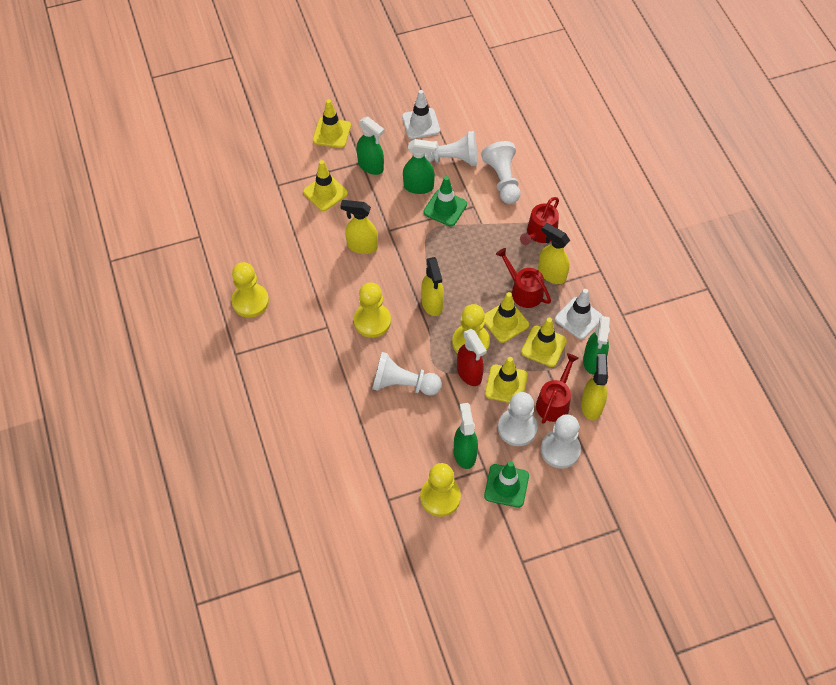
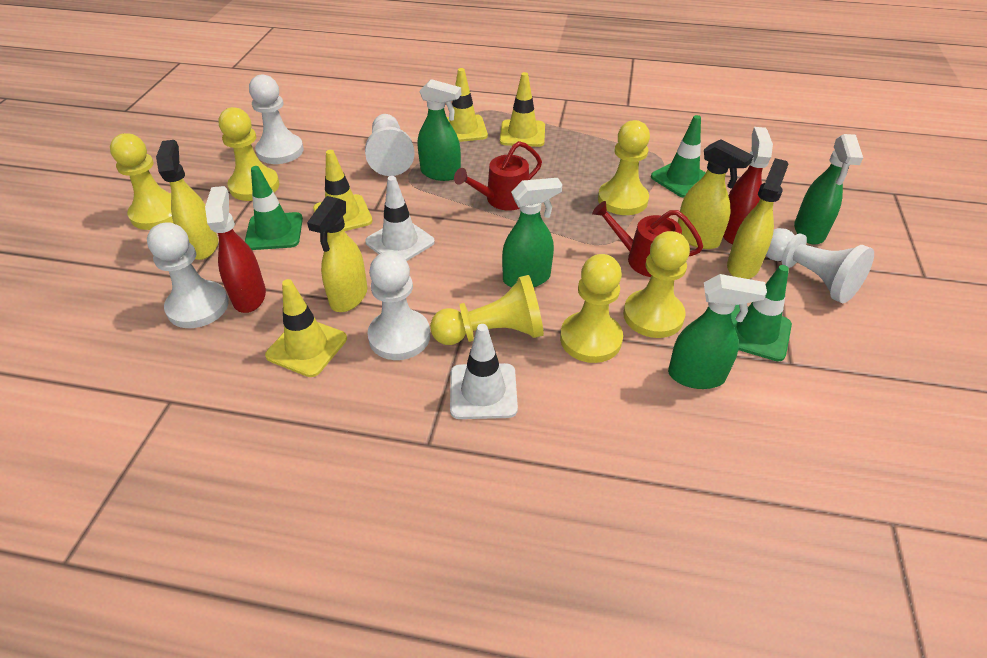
green traffic cone: [424,176,467,227] [484,461,529,508] = 2 -> [245,166,303,250] [651,115,706,198] [731,265,792,361] = 3
red spray bottle: [457,329,487,386] = 1 -> [205,186,266,313] [723,127,773,244] = 2
red watering can: [496,248,551,308] [520,197,559,245] [536,353,579,424] = 3 -> [454,141,542,211] [592,201,703,277] = 2
yellow pawn: [231,262,269,318] [354,282,391,338] [420,463,461,517] [452,304,490,356] = 4 -> [110,133,173,230] [219,107,280,201] [430,275,544,345] [560,254,623,363] [598,120,650,215] [623,231,690,338] = 6
yellow traffic cone: [303,160,348,211] [313,99,351,148] [485,292,529,343] [485,357,528,403] [521,318,567,367] = 5 -> [265,279,347,377] [313,150,373,231] [447,68,488,142] [500,72,545,147] = 4

